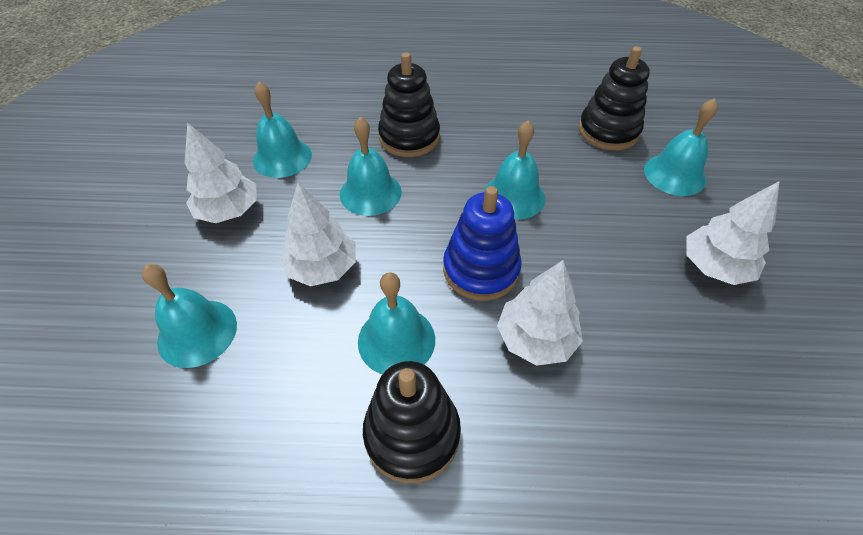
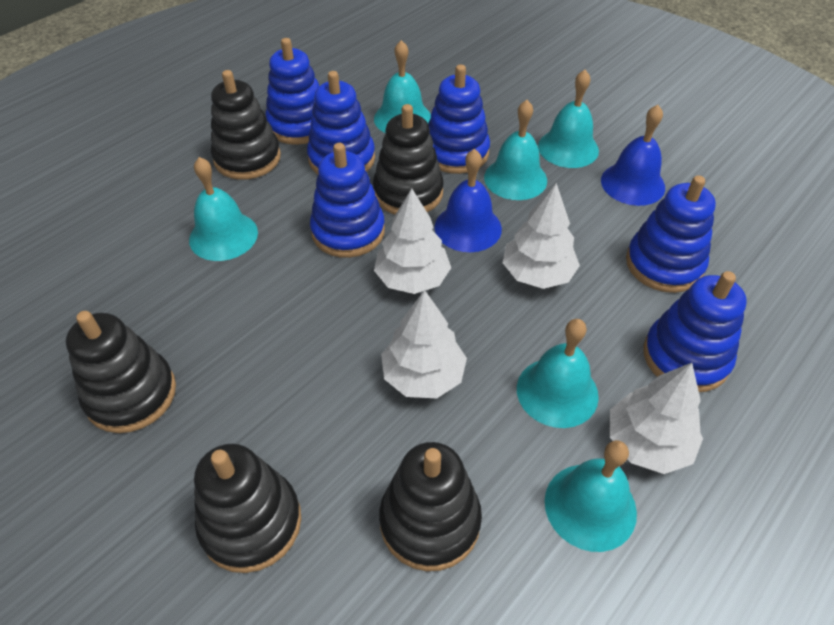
black stacking toy: [363,361,461,483] [378,52,440,157] [578,46,650,150] = 3 -> [66,311,176,433] [194,444,301,573] [211,70,281,180] [373,104,444,214] [379,442,482,571] = 5
blue bell: none = 0 -> [434,149,502,252] [601,105,665,206] = 2
blue stacking toy: [443,186,521,301] = 1 -> [265,38,319,145] [307,71,375,174] [310,143,385,258] [428,64,490,174] [626,176,716,293] [643,271,747,392] = 6

